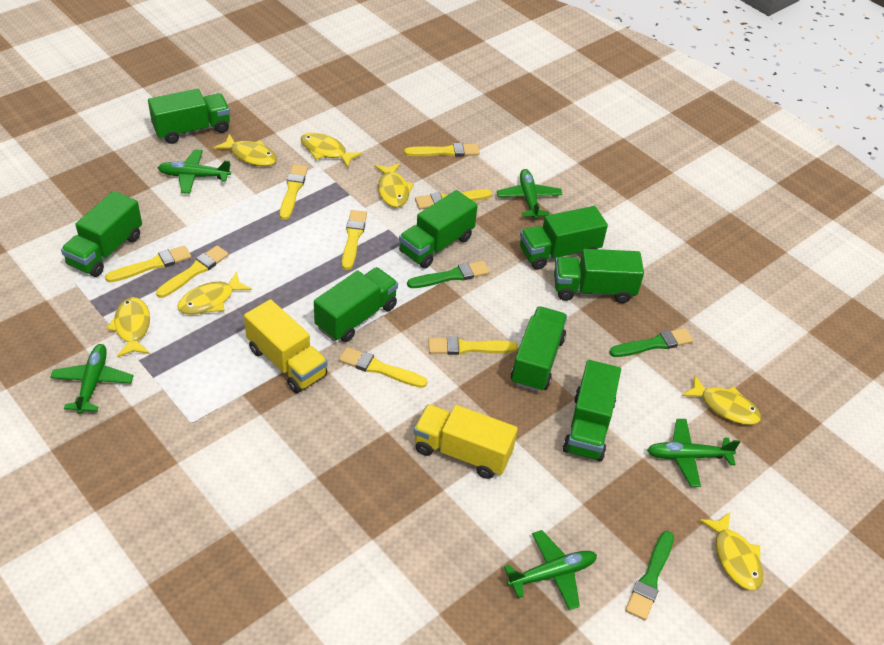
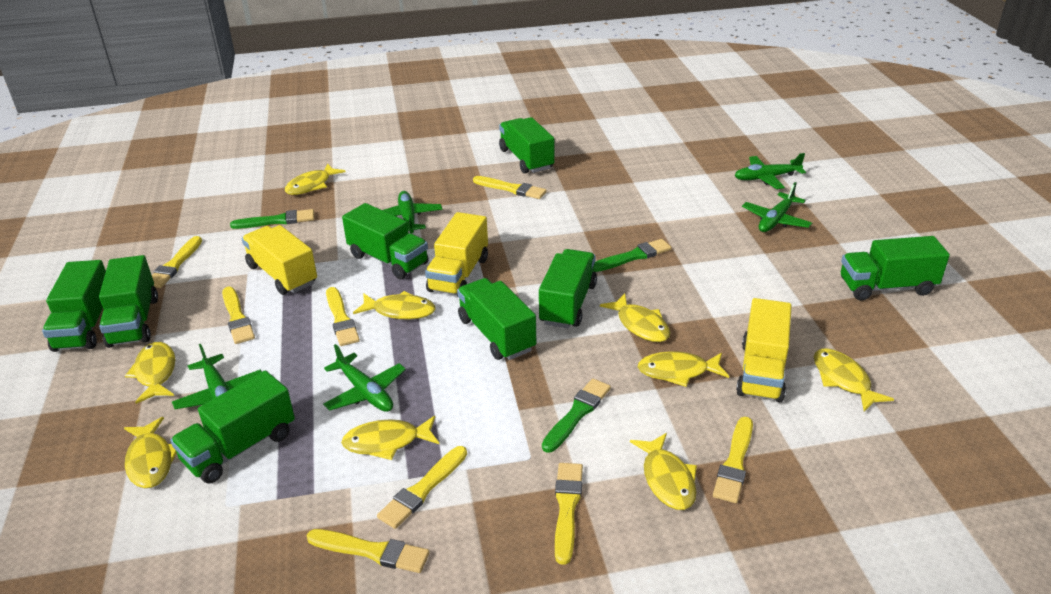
yellow fish: [106,297,150,357] [177,272,252,315] [214,134,277,166] [301,132,362,168] [374,163,414,208] [682,375,761,425] [699,512,763,590] = 7 -> [124,417,177,488] [125,342,175,404] [285,163,345,195] [341,416,439,460] [353,291,436,320] [600,294,671,342] [630,433,697,510] [638,351,729,387] [814,348,894,412] = 9
yellow truck: [244,299,327,393] [414,404,518,479] = 2 -> [242,225,317,295] [425,212,488,296] [736,298,792,402] = 3

